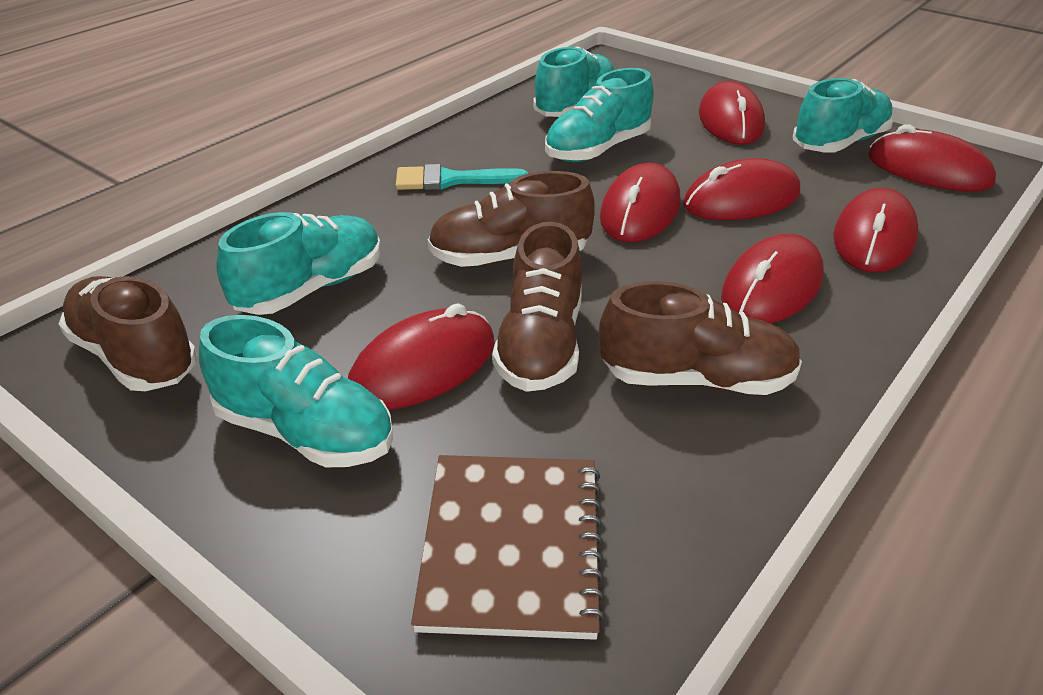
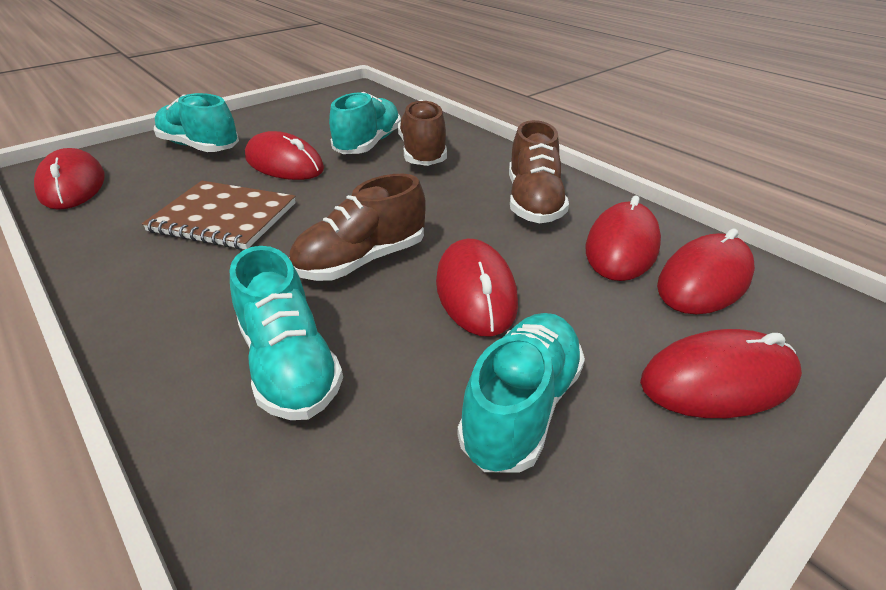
brown shoe: [59,276,198,391] [428,171,595,267] [492,222,582,392] [599,281,802,395] = 4 -> [289,174,426,281] [398,100,447,166] [509,120,569,223] = 3
red mouse: [348,303,495,410] [600,163,680,242] [683,158,800,220] [699,81,765,145] [721,234,824,323] [833,188,918,273] [868,124,996,192] = 7 -> [34,148,104,210] [245,131,324,180] [436,239,518,337] [586,195,661,281] [640,329,802,418] [657,228,755,314] = 6
turquoise brush: [396,164,528,190] = 1 -> none = 0
turquoise shoe: [199,315,393,467] [216,212,381,315] [533,46,614,117] [545,68,654,162] [793,78,894,153] = 5 -> [154,93,239,152] [230,246,343,420] [329,92,401,154] [457,313,585,473] = 4

